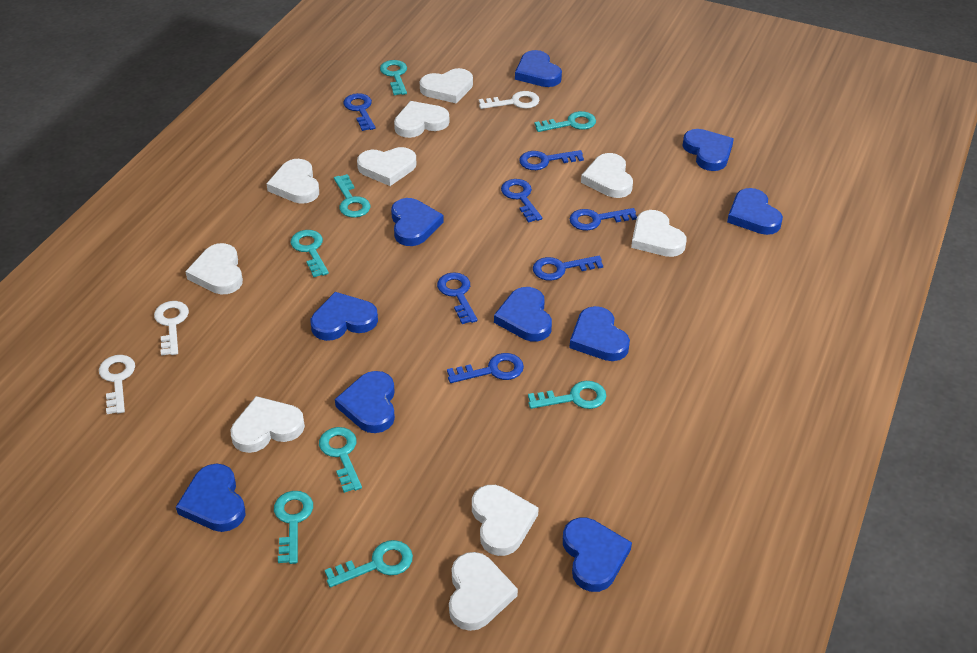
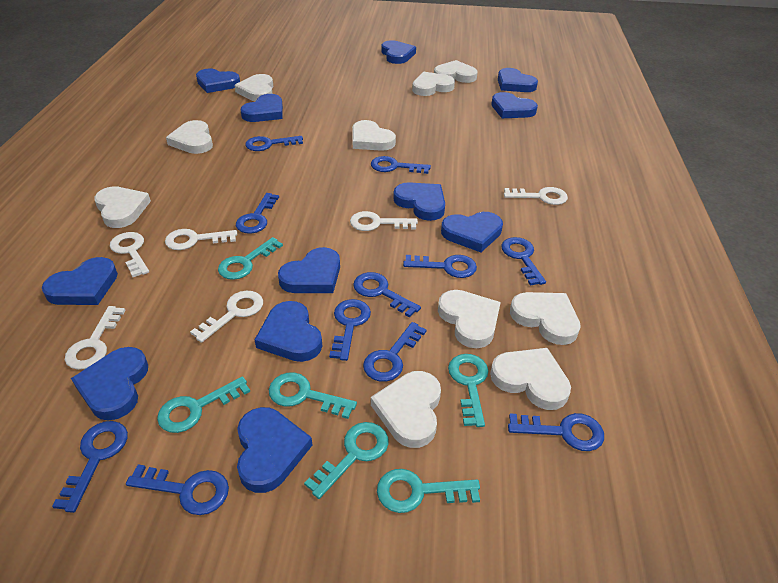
blue heart: [176,464,245,532] [310,292,378,341] [335,371,395,433] [391,198,444,246] [494,287,552,342] [515,50,562,87] [563,518,632,592] [569,306,630,361] [682,129,734,171] [727,188,783,235] = 10 -> [42,257,118,305] [71,347,148,421] [196,68,240,93] [237,407,312,493] [240,94,283,122] [255,301,322,362] [278,247,340,293] [381,40,416,64] [393,182,445,221] [441,212,503,252] [492,92,538,118] [498,68,538,92] = 12
blue key: [343,93,375,131] [437,272,478,324] [447,353,524,383] [501,179,542,223] [519,150,584,170] [533,256,603,281] [570,208,637,231] = 7 -> [52,421,128,513] [126,465,229,515] [236,193,279,233] [245,136,303,151] [329,299,371,361] [353,272,421,317] [363,322,427,382] [371,156,431,174] [403,255,477,278] [501,237,546,286] [508,413,604,451] = 11
turquoise key: [274,491,313,564] [291,230,329,277] [319,427,362,493] [325,540,413,588] [334,174,371,218] [380,60,407,95] [528,381,606,409] [535,111,596,132] = 8 -> [157,376,250,433] [218,237,283,280] [269,372,357,419] [304,422,389,499] [377,469,480,513] [448,354,488,427] = 6
white key: [99,355,135,414] [154,301,189,356] [479,91,540,109] = 3 -> [65,306,126,370] [110,232,149,277] [165,229,237,250] [190,291,263,343] [350,211,418,231] [504,187,568,205] = 6

